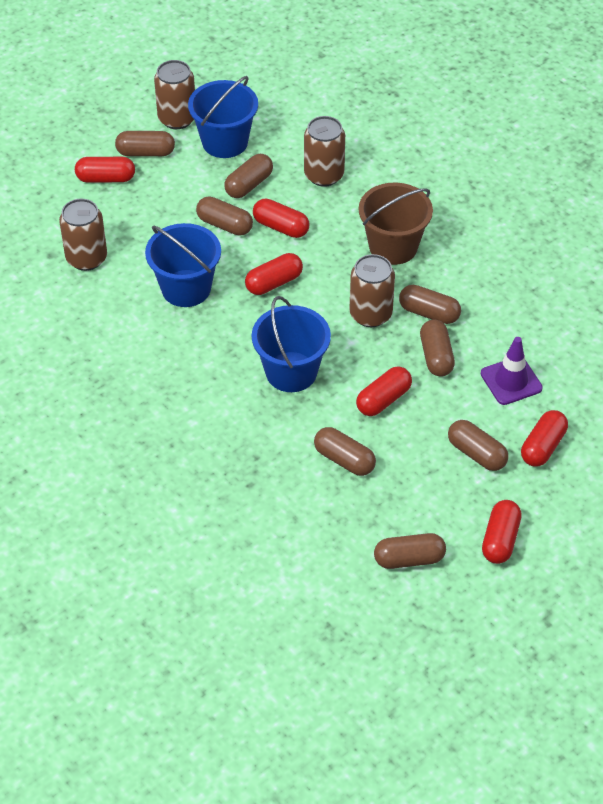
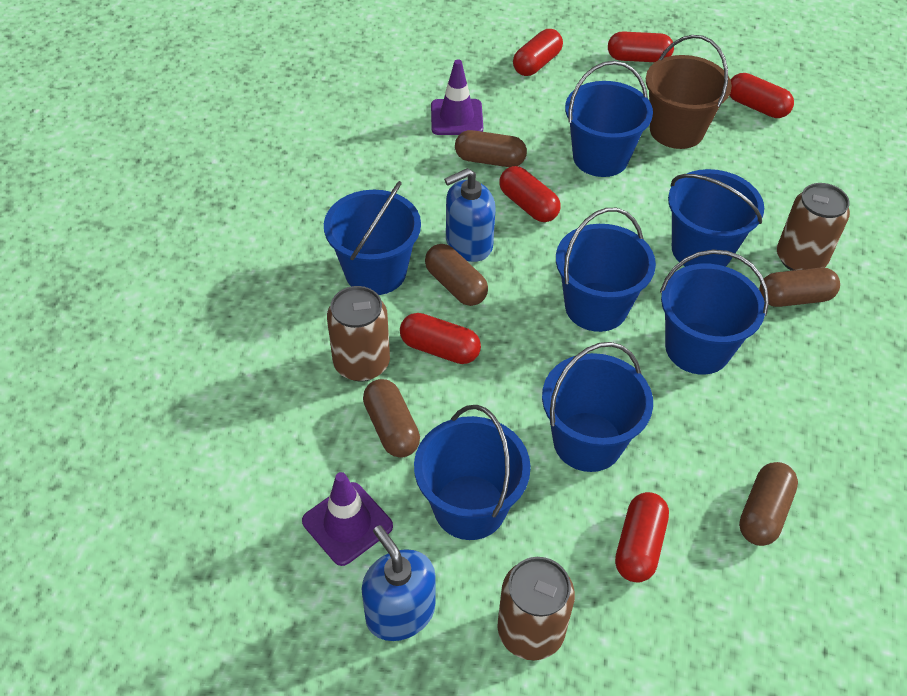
blue bucket: [145,223,221,307] [188,76,258,158] [252,296,331,392] = 3 -> [324,181,421,295] [414,405,531,540] [542,342,653,472] [556,208,656,332] [565,61,653,177] [660,250,769,375] [668,169,764,267] = 7
blue soap dispenser: none = 0 -> [361,525,435,641] [444,168,496,262] = 2
brown can: [59,199,107,271] [154,60,195,129] [304,116,345,187] [349,254,395,327] = 4 -> [327,286,390,382] [497,557,575,660] [777,183,850,271] = 3
brown capsule: [115,131,175,156] [196,196,253,236] [224,154,273,198] [314,427,376,476] [374,533,446,569] [399,285,461,324] [420,320,455,377] [448,420,509,471] = 8 -> [363,379,420,458] [425,244,488,306] [455,130,527,167] [739,462,798,546] [759,268,840,307] = 5
purple traffic cone: [481,337,543,405] = 1 -> [302,472,393,566] [431,59,483,135] = 2

